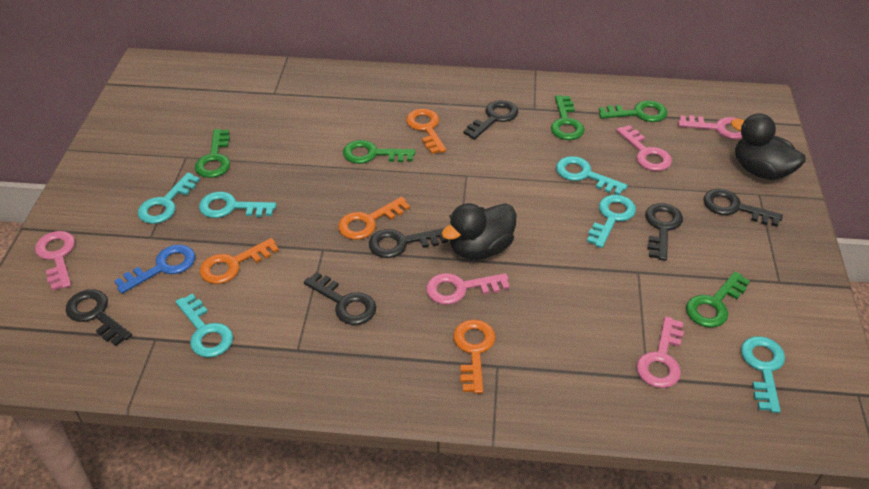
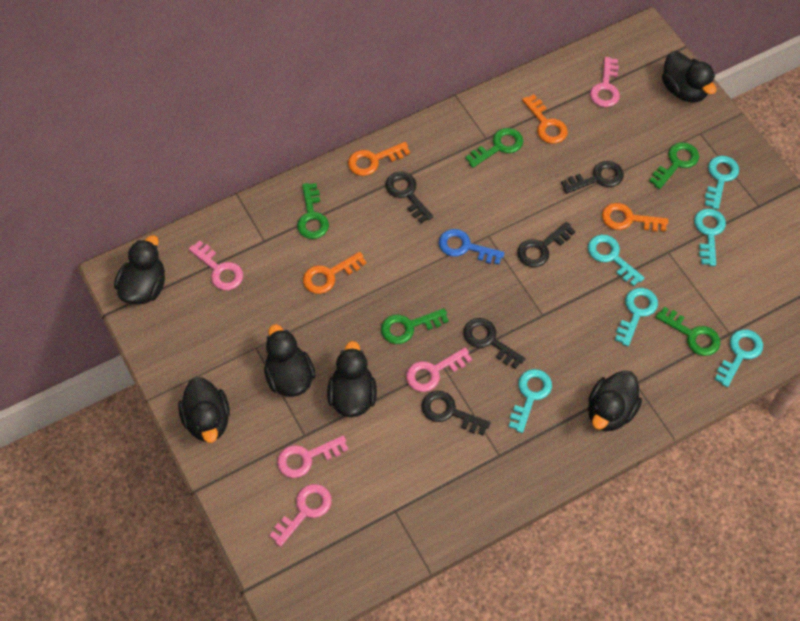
black duck: [441,203,517,260] [731,113,806,180] = 2 -> [114,235,165,305] [178,377,230,443] [264,324,316,397] [327,341,377,417] [588,370,642,431] [662,51,716,103] = 6
black key: [66,289,132,346] [304,272,376,325] [369,228,448,258] [463,100,518,140] [645,203,683,261] [704,189,783,227] = 6 -> [385,172,433,223] [421,391,491,435] [463,318,525,369] [517,222,575,267] [561,161,624,194] = 5

